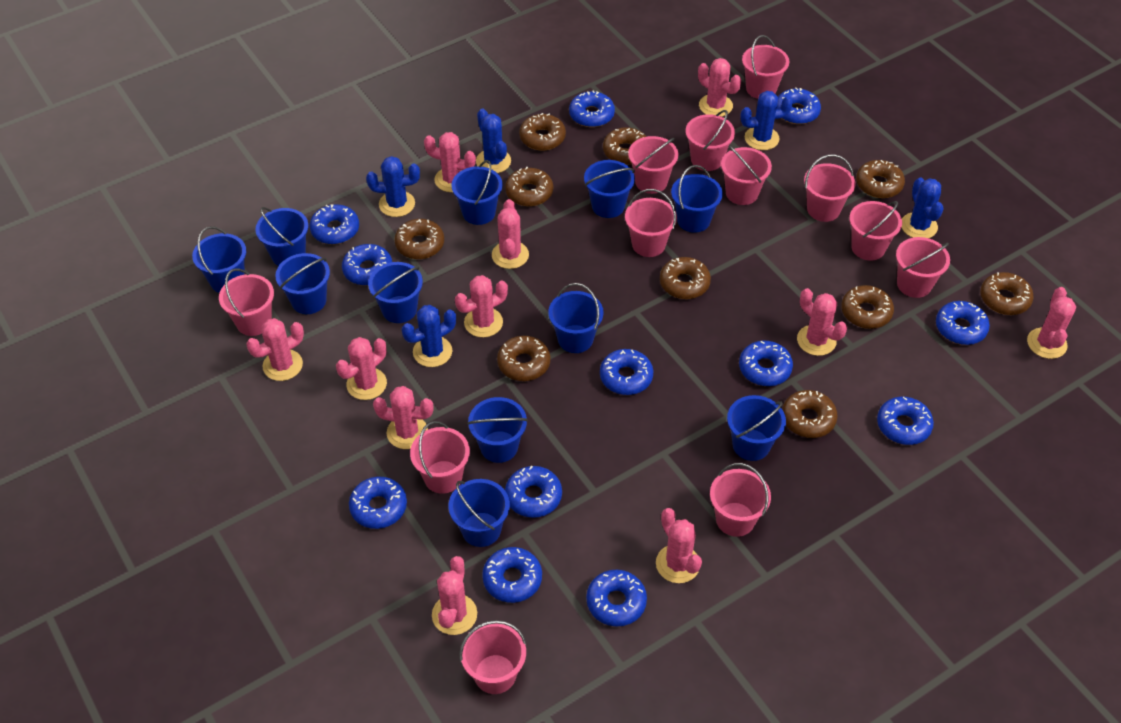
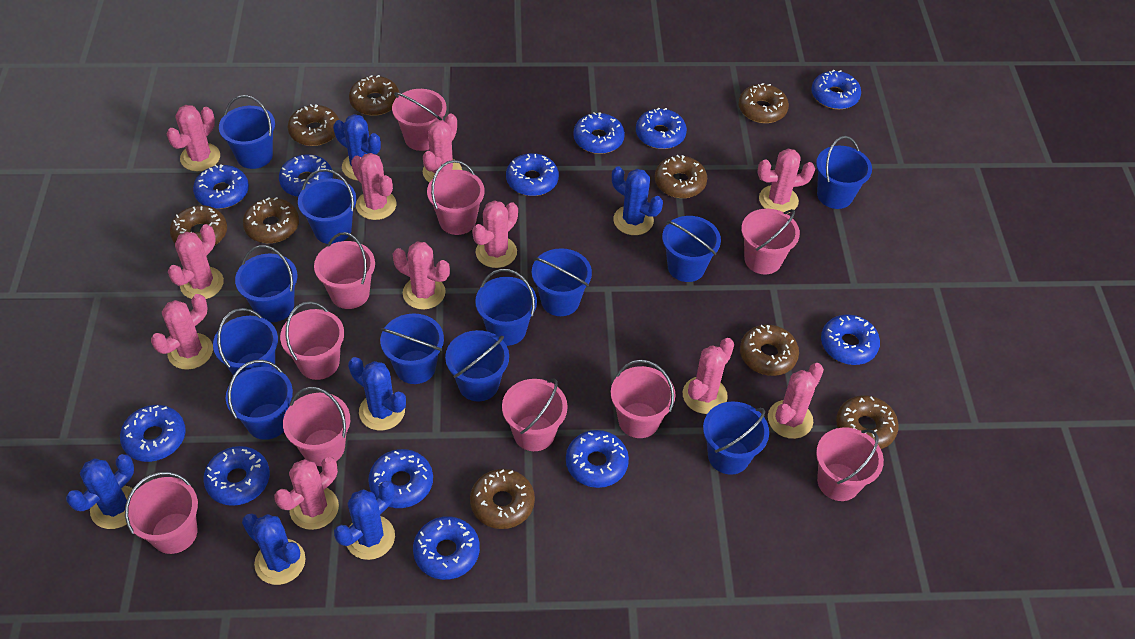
blue bucket: [192,226,246,293] [255,207,309,266] [275,253,330,314] [368,262,423,323] [448,479,510,547] [452,160,503,225] [467,397,528,463] [548,283,604,353] [584,160,635,218] [671,165,723,233] [727,395,786,461] = 11 -> [213,308,278,377] [219,95,275,169] [226,360,293,440] [235,245,297,322] [298,169,357,244] [380,314,444,384] [445,330,509,401] [475,269,537,346] [532,248,592,316] [662,216,721,282] [703,401,769,475] [816,136,872,209] = 12
blue cactus: [366,156,420,217] [402,305,456,367] [476,109,511,173] [740,91,793,150] [902,177,943,238] = 5 -> [66,454,134,529] [242,513,306,585] [333,114,381,181] [334,481,395,560] [348,357,406,430] [612,166,663,235] = 6
brown donut: [394,219,444,259] [497,336,550,381] [505,167,553,206] [519,113,566,151] [603,127,646,165] [660,257,711,299] [782,390,838,438] [841,285,894,329] [856,160,905,198] [980,272,1034,315] = 10 -> [170,205,227,246] [243,197,299,243] [288,104,339,146] [349,75,400,116] [470,469,535,529] [655,155,707,198] [739,83,789,123] [740,324,799,376] [836,395,899,449] = 9
pink bucket: [219,268,274,336] [410,421,470,494] [459,620,526,694] [625,189,677,257] [628,136,678,194] [685,110,735,171] [710,463,771,537] [721,145,772,205] [742,35,789,99] [804,154,856,222] [849,201,902,261] [896,237,950,298] = 12 -> [125,472,198,554] [280,301,344,380] [283,387,350,466] [314,232,375,309] [392,89,447,151] [427,160,484,235] [502,379,568,451] [611,360,676,438] [741,209,800,274] [816,428,884,501] = 10

